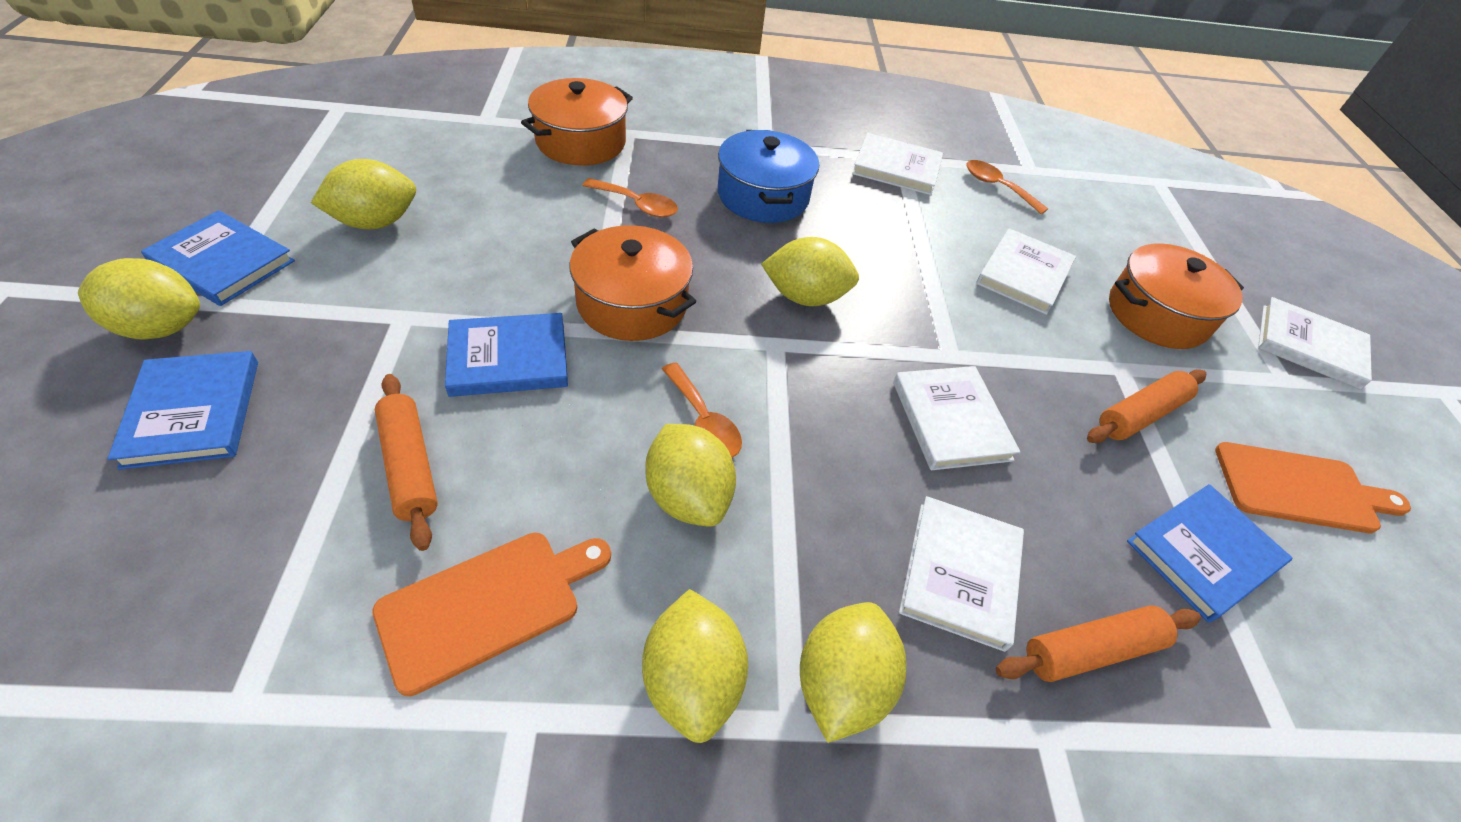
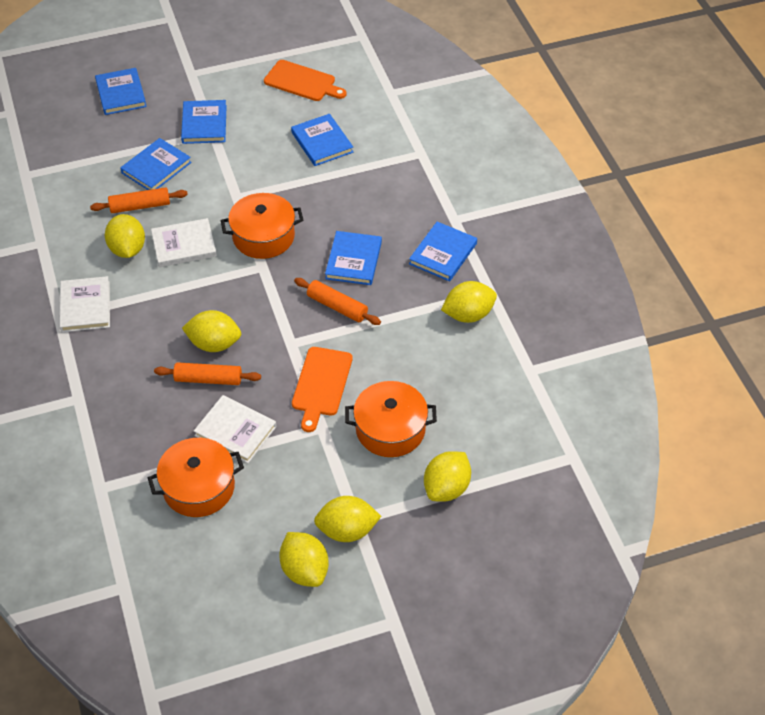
blue book: [107,351,258,470] [141,210,295,306] [445,313,568,397] [1127,484,1292,622] = 4 -> [95,68,147,115] [120,138,191,190] [181,100,227,144] [291,114,353,166] [325,231,382,285] [409,222,477,281] = 6
blue pot: [718,130,819,223] = 1 -> none = 0
orange spoon: [582,178,678,217] [662,362,742,458] [966,160,1048,214] = 3 -> none = 0
white book: [852,133,943,195] [893,366,1020,470] [899,496,1024,652] [976,228,1076,315] [1258,297,1372,390] = 5 -> [59,276,110,332] [151,218,217,267] [194,395,276,463] = 3

